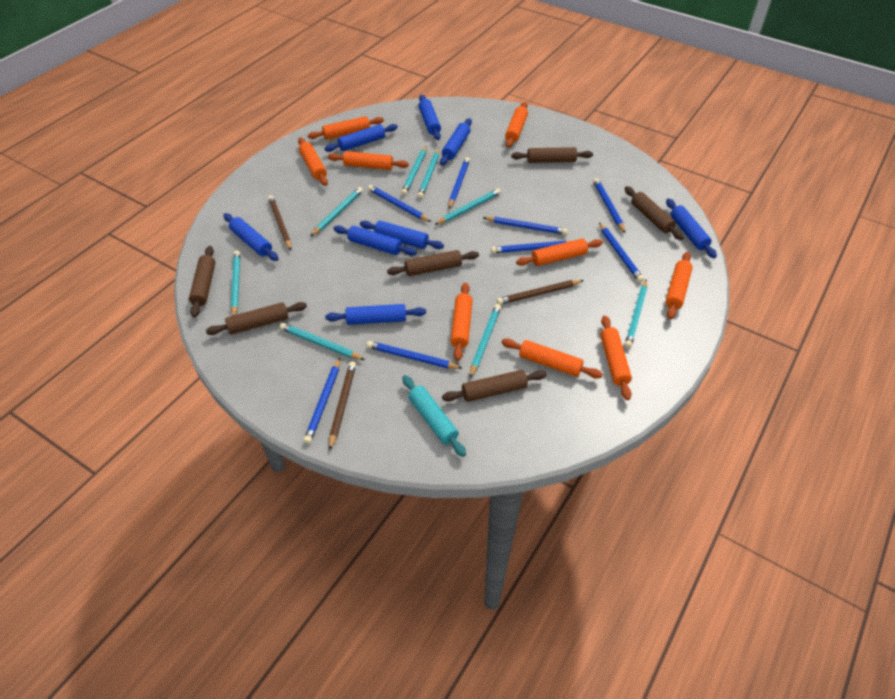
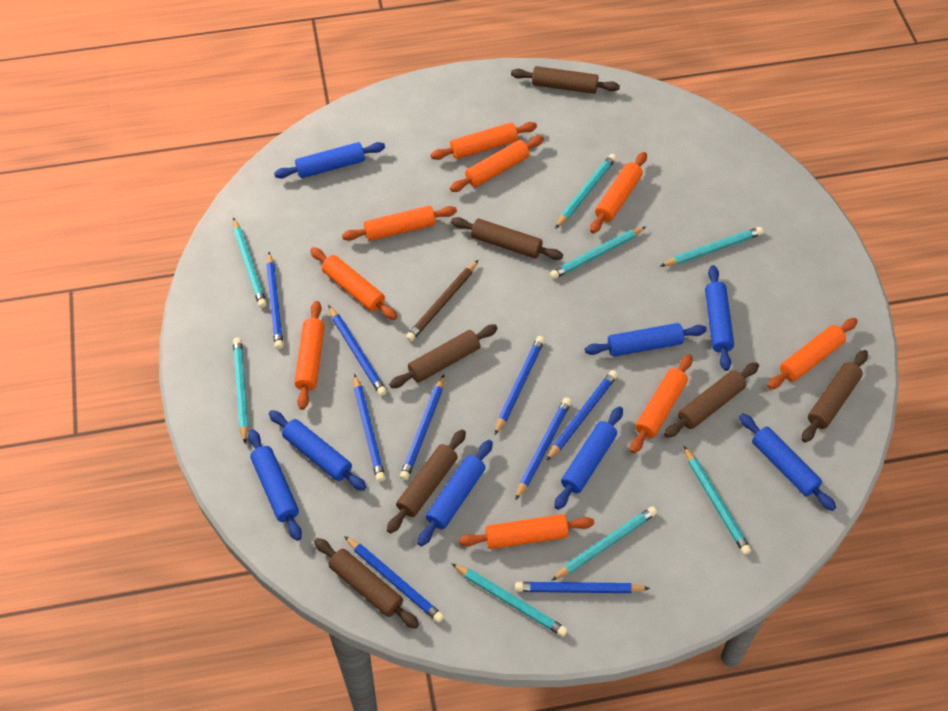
blue pencil: [304,358,340,444] [367,341,463,369] [368,185,431,222] [448,157,470,209] [483,217,568,235] [491,240,570,253] [593,178,625,233] [599,223,644,282] = 8 -> [266,252,283,349] [328,305,387,396] [344,536,444,623] [354,374,385,482] [400,375,444,481] [495,336,545,435] [515,397,572,500] [515,582,650,593] [546,370,618,461] = 9
brown pencil: [268,196,291,250] [329,361,356,451] [497,280,584,305] = 3 -> [406,260,478,342] = 1
brown rolling pin: [189,246,216,317] [206,302,307,335] [387,250,479,276] [442,370,546,402] [511,147,593,163] [624,186,684,240] = 6 -> [314,538,419,629] [387,429,466,533] [389,325,498,388] [451,217,563,260] [511,66,620,94] [664,362,759,438] [802,350,868,443] = 7
turquoise rolling pin: [402,375,466,457] = 1 -> none = 0

